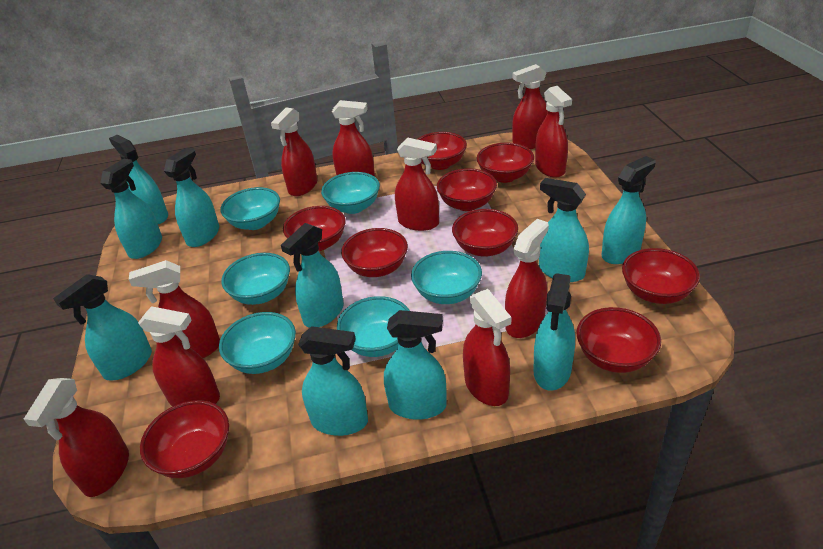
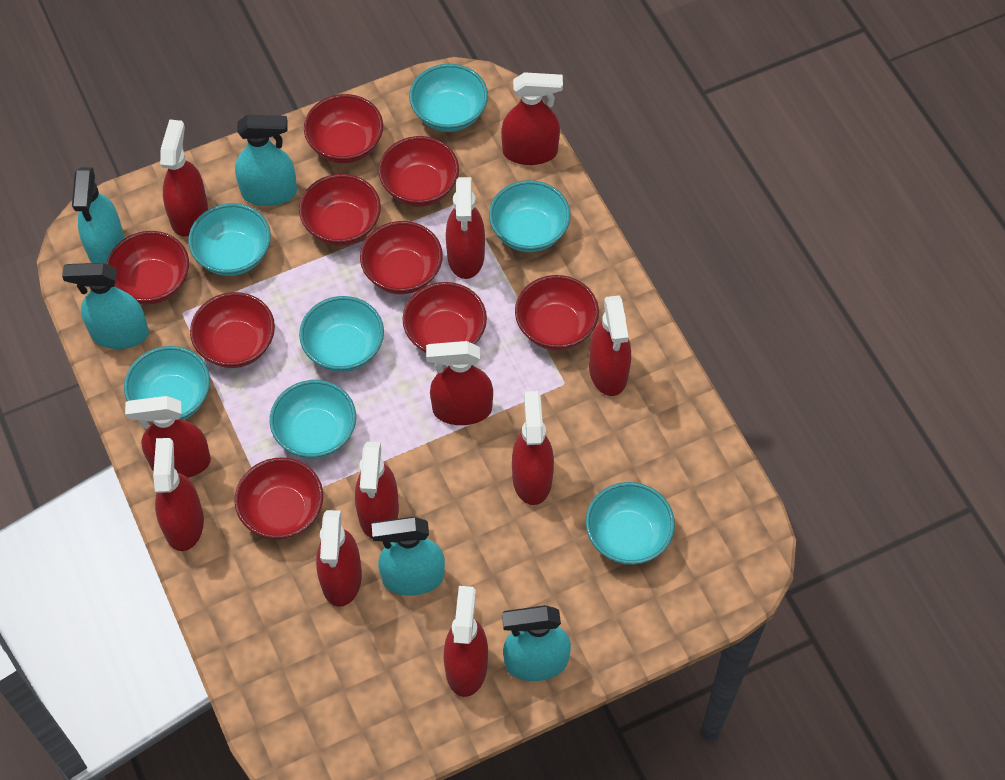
red spray bottle: [24,378,129,497] [129,260,220,358] [138,306,220,406] [271,108,317,196] [332,100,375,177] [395,138,439,231] [463,289,511,406] [505,219,549,338] [512,64,548,149] [535,86,572,177] = 10 -> [125,396,211,478] [153,438,204,551] [160,119,208,237] [316,510,362,607] [355,442,399,539] [426,341,493,425] [444,586,488,697] [446,177,485,279] [501,72,563,165] [512,391,554,505] [589,295,631,396] = 11
turquoise bowl: [219,312,296,374] [220,187,280,230] [221,253,290,305] [321,172,380,214] [337,296,410,357] [411,251,482,304] = 6 -> [124,346,210,420] [188,203,271,276] [269,380,356,459] [299,296,384,372] [409,64,488,132] [489,180,571,252] [586,482,675,565] = 7
turquoise spray bottle: [53,274,152,380] [100,159,162,259] [109,135,168,224] [164,147,219,247] [281,223,344,328] [298,326,368,436] [384,310,447,420] [533,273,575,391] [539,178,589,282] [602,156,656,264] = 10 -> [62,263,149,349] [72,167,125,264] [235,115,297,206] [372,517,445,596] [502,605,571,681] = 5

